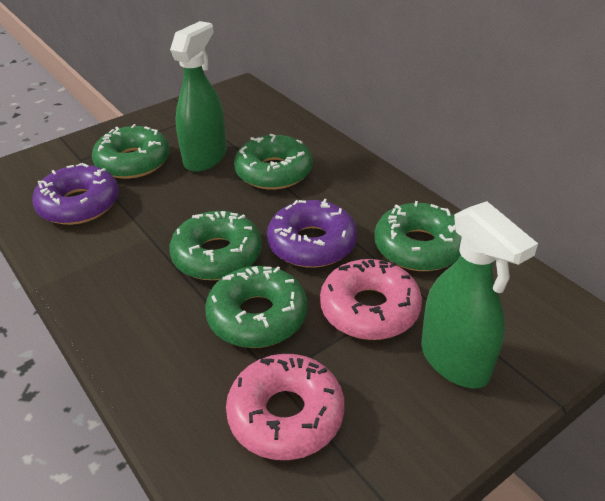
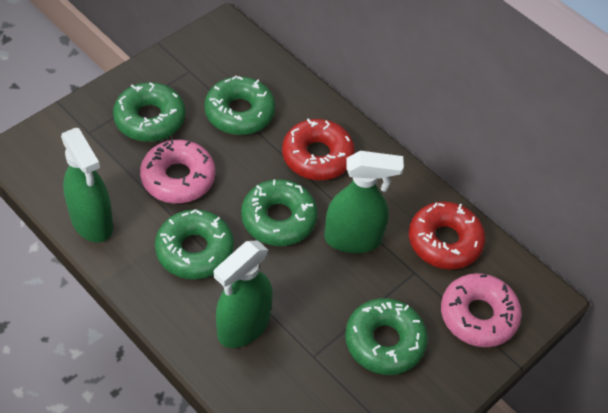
green spray bottle: [170,21,227,172] [421,201,538,388] = 2 -> [61,128,113,242] [214,240,273,348] [324,151,404,253] = 3
purple donut: [32,163,119,225] [267,199,357,268] = 2 -> none = 0
red donut: none = 0 -> [282,118,355,180] [409,202,485,269] = 2

